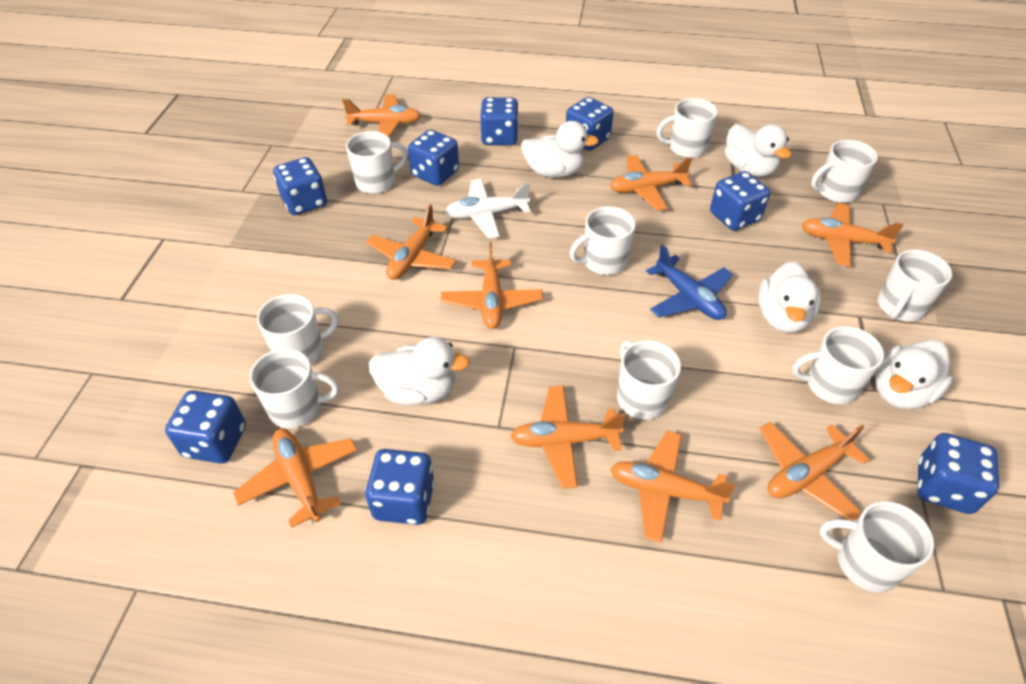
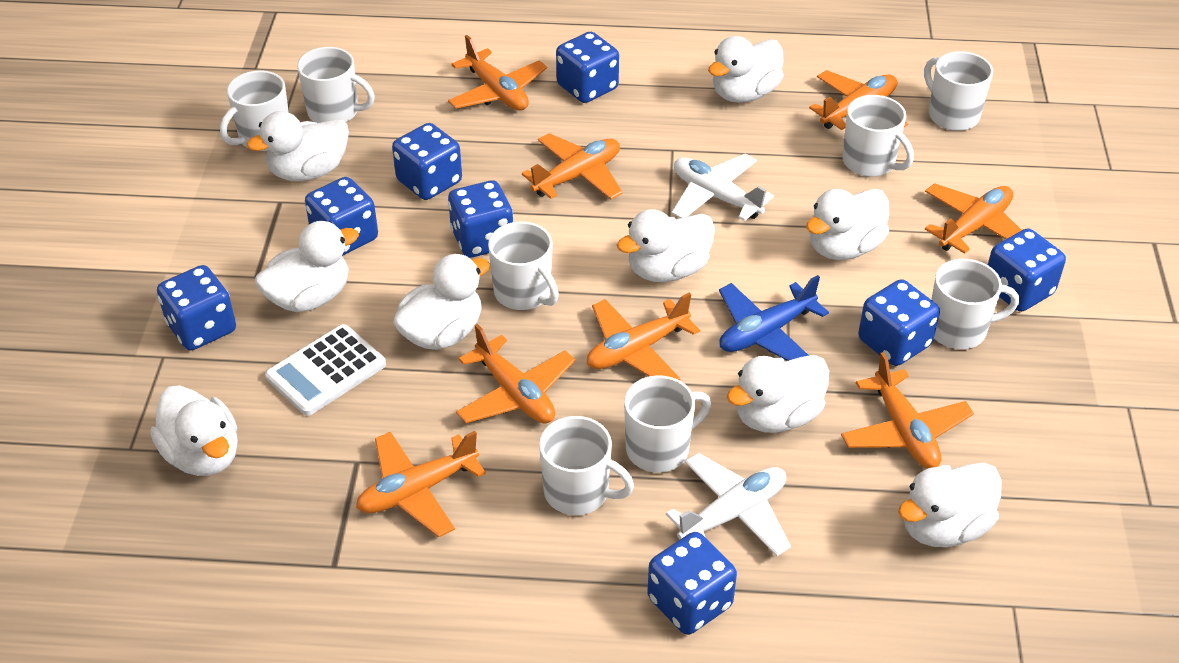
orange plane: [233,429,358,528] [342,94,421,137] [366,204,457,280] [441,242,543,329] [510,386,626,488] [610,155,692,211] [610,431,736,543] [759,421,870,521] [801,203,904,267] = 9 -> [356,431,486,537] [448,35,547,110] [456,324,575,423] [522,133,623,199] [587,292,700,380] [809,70,908,130] [841,352,974,469] [925,183,1022,254] = 8
white calculator: none = 0 -> [265,324,386,416] = 1
white duck: [369,337,470,406] [521,121,599,178] [725,124,791,177] [758,261,821,333] [876,339,953,409] = 5 -> [150,385,238,476] [247,111,349,181] [255,221,359,312] [393,254,490,350] [617,209,715,282] [708,36,784,103] [727,355,829,433] [806,189,889,260] [898,463,1002,547] = 9
white mug: [250,348,339,428] [257,294,339,365] [346,131,408,194] [570,206,636,275] [617,340,681,420] [657,98,718,158] [792,326,884,405] [811,140,878,203] [819,501,934,593] [877,249,952,322] = 10 -> [220,71,289,151] [297,47,375,123] [488,221,559,310] [539,416,634,515] [624,375,711,473] [842,95,914,177] [924,51,993,131] [931,259,1019,349] = 8
white plane: [445,179,530,238] = 1 -> [666,453,791,556] [672,154,774,221] = 2

